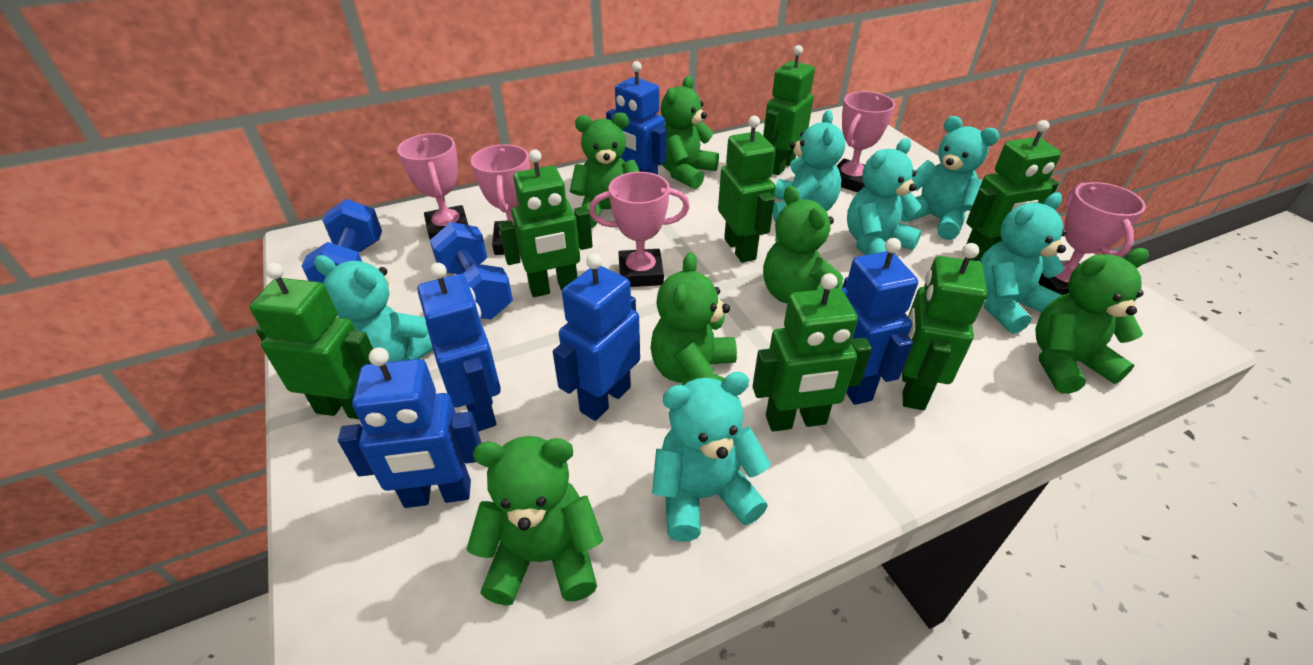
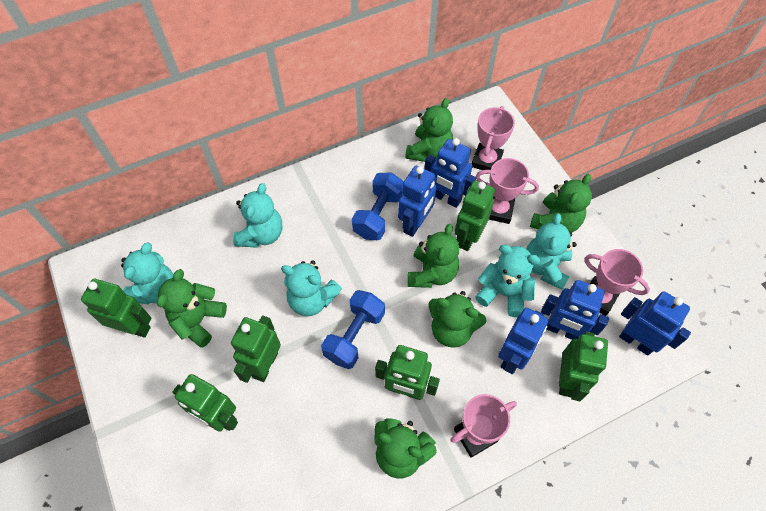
green robot: [249,263,373,419] [499,150,592,297] [718,116,776,263] [752,273,872,432] [763,45,815,175] [902,243,987,410] [966,120,1061,261] = 7 -> [81,279,152,338] [172,374,238,432] [231,315,281,383] [375,345,440,400] [454,181,495,251] [559,332,608,401] = 6
pink trophy: [397,133,468,240] [471,144,530,255] [589,172,690,287] [837,91,895,192] [1038,182,1146,295] = 5 -> [450,394,517,458] [472,106,515,170] [476,158,539,224] [584,249,650,316] = 4
turquoise teddy bear: [314,255,433,362] [652,372,771,542] [773,110,845,222] [847,138,922,255] [900,116,1000,240] [979,192,1067,334] = 6 -> [121,243,174,305] [233,183,282,248] [281,261,342,316] [475,245,540,317] [526,213,577,290] = 5

